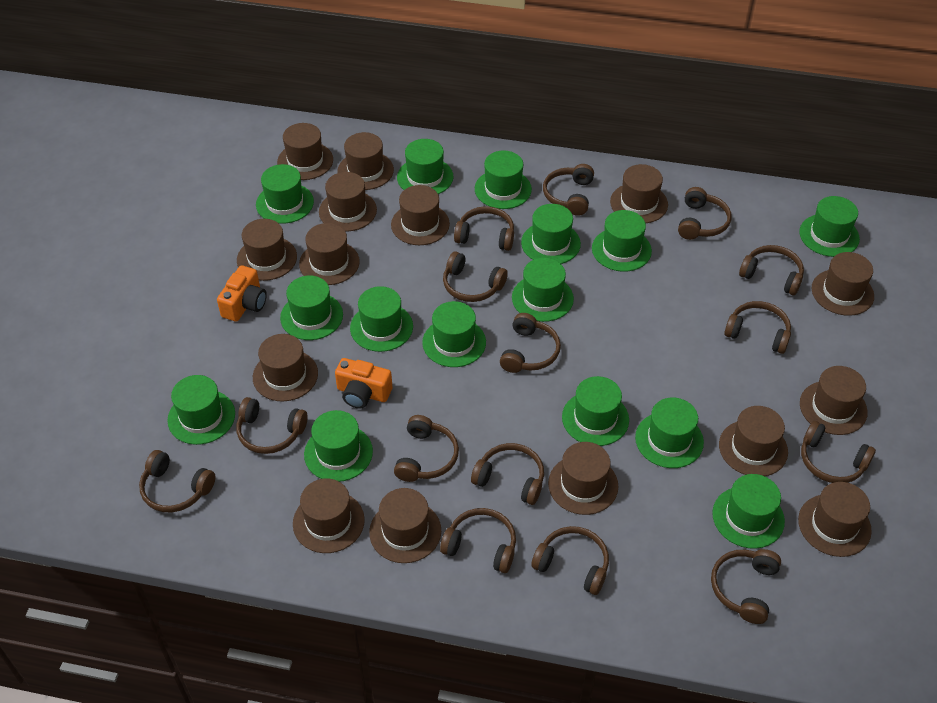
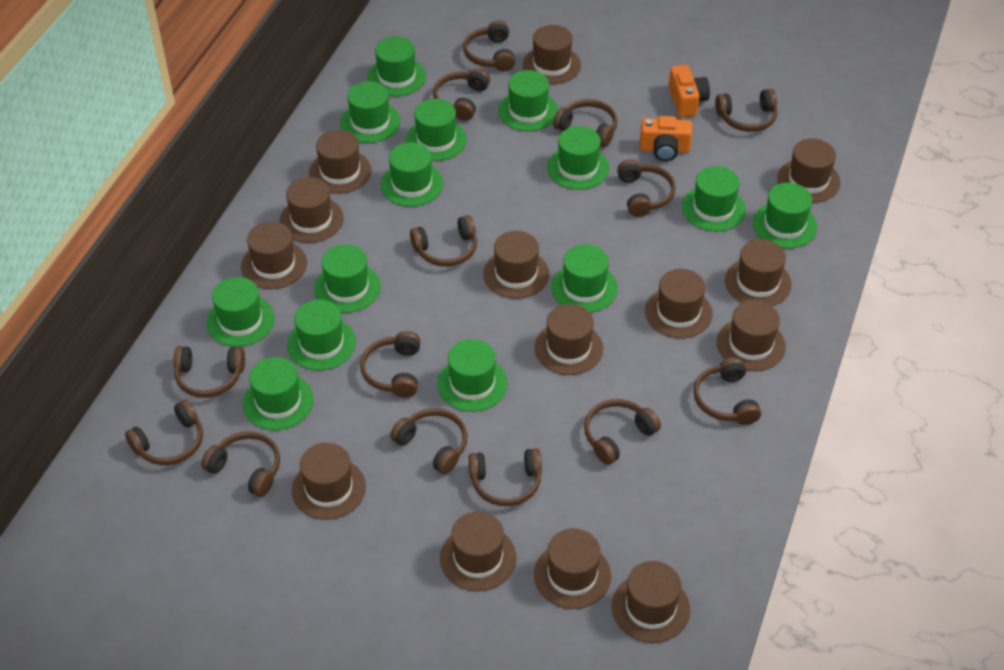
brown hat: [237,219,297,281] [253,334,318,401] [277,123,333,180] [293,478,365,553] [299,223,360,285] [319,172,377,232] [337,132,394,190] [369,488,441,563] [391,185,450,245] [548,442,618,515] [610,164,668,223] [719,406,788,476] [798,482,872,557] [800,366,868,435] [811,252,874,316] = 15 -> [241,222,307,289] [279,177,344,243] [292,443,366,520] [309,130,371,194] [440,511,517,591] [483,231,549,299] [523,25,581,84] [534,304,603,375] [534,528,611,609] [612,561,690,643] [645,269,713,338] [717,300,786,371] [725,239,792,306] [777,139,840,203] = 14
brown headphones: [139,450,216,512] [236,397,308,454] [394,415,459,482] [440,508,516,573] [443,251,508,302] [454,206,514,251] [471,443,544,505] [500,313,561,373] [531,526,609,595] [543,164,594,216] [678,187,731,240] [711,549,781,624] [724,301,791,354] [739,245,804,295] [801,421,876,483] = 15 -> [125,400,203,465] [174,346,245,398] [201,431,280,497] [360,331,420,398] [390,408,467,475] [410,215,477,267] [433,68,490,121] [463,20,515,71] [469,448,542,506] [553,99,618,147] [584,399,661,465] [617,159,676,217] [693,357,761,425] [715,89,777,132] = 14
green hat: [167,375,235,445] [256,164,314,224] [280,275,343,340] [304,410,373,482] [350,286,413,352] [397,139,454,194] [422,301,486,367] [475,151,532,209] [512,258,574,322] [521,204,581,264] [562,376,629,446] [592,210,652,272] [635,398,704,468] [712,474,785,549] [799,196,860,257] = 15 -> [206,277,275,347] [243,357,314,430] [287,300,356,370] [314,244,381,313] [340,81,401,143] [367,37,426,96] [381,142,443,207] [406,99,467,161] [437,339,508,412] [498,70,558,131] [547,126,609,190] [551,244,618,313] [682,166,746,231] [753,183,817,249] = 14

